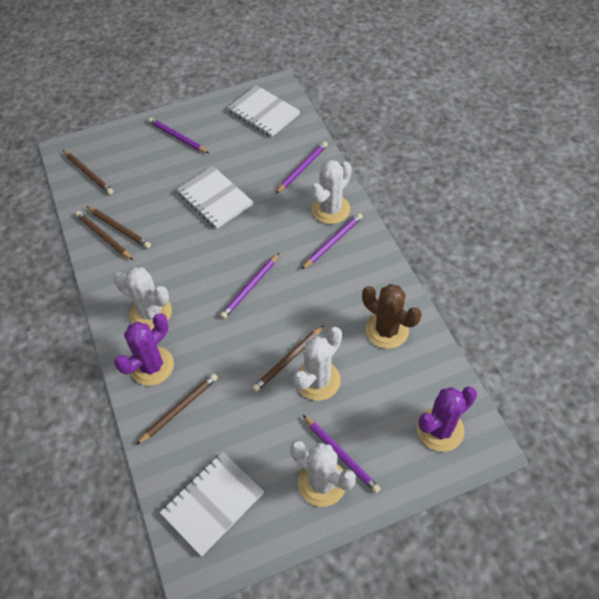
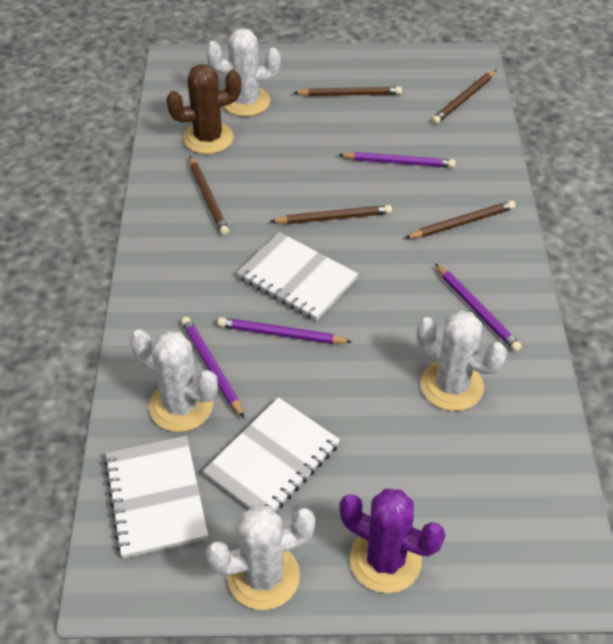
purple cactus: [114,313,174,386] [417,386,477,452] = 2 -> [339,488,445,593] = 1
purple pencil: [148,118,209,153] [220,253,280,319] [276,141,328,193] [302,213,363,269] [303,415,381,493] = 5 -> [181,317,244,418] [218,317,352,344] [339,152,456,168] [435,263,522,352] = 4

